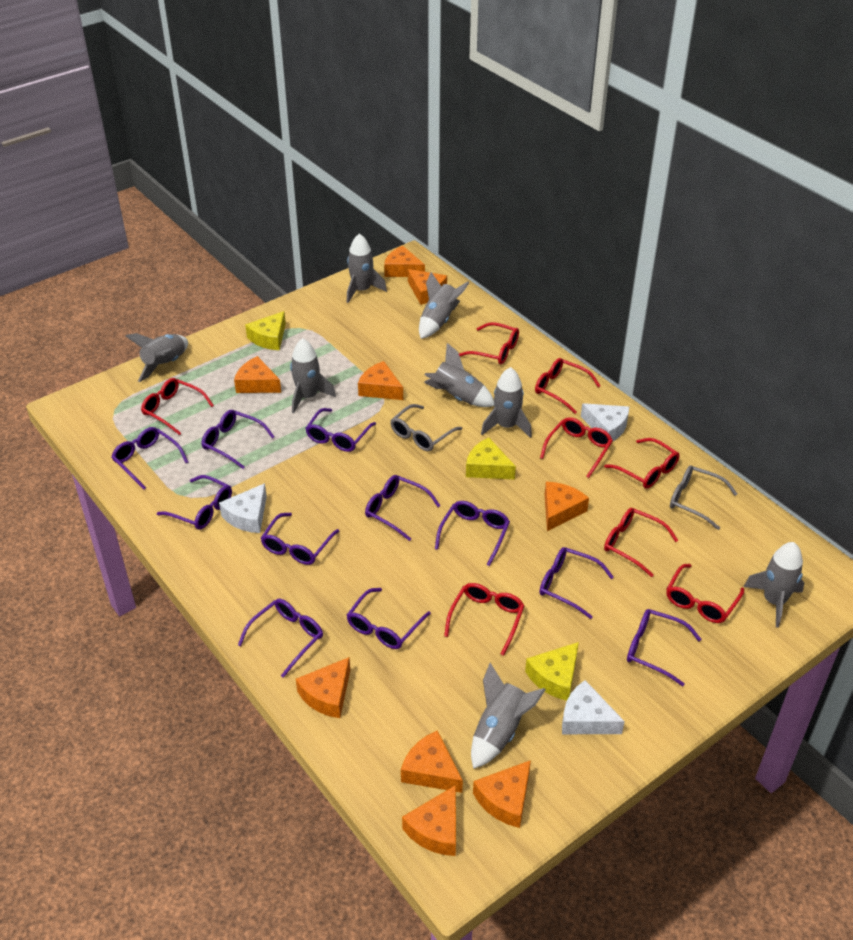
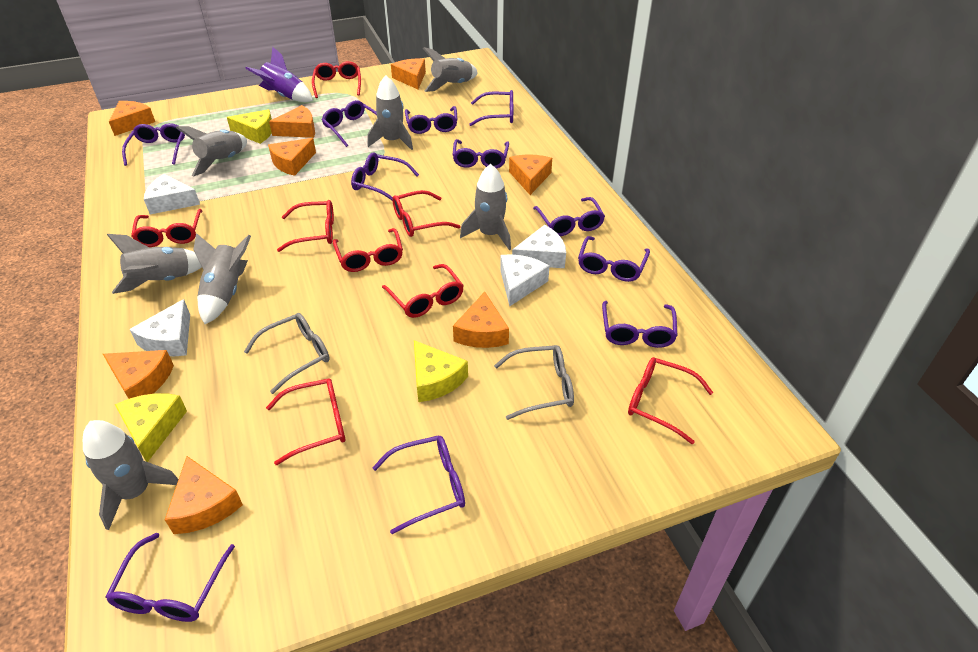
grey rocket: [126,333,188,382] [290,338,336,413] [347,234,387,303] [419,272,470,339] [424,343,494,407] [471,663,546,769] [481,367,532,438] [744,542,805,628] = 8 -> [83,420,179,530] [107,234,202,294] [176,126,247,177] [194,233,251,324] [367,75,413,150] [423,47,478,92] [460,164,511,250] = 7
orange cheese: [234,356,281,393] [296,657,350,718] [358,361,403,400] [384,246,425,277] [401,730,463,793] [402,785,456,856] [408,269,447,305] [473,760,531,828] [545,482,589,531] = 9 -> [103,350,174,399] [109,101,155,136] [165,456,243,534] [268,138,316,176] [269,105,315,138] [391,58,426,89] [453,292,509,348] [509,154,552,195] = 8
purple rocket: none = 0 -> [245,47,313,102] = 1
white cheese: [219,483,267,533] [562,680,625,734] [581,403,629,442] = 3 -> [129,299,190,356] [144,174,200,214] [500,254,549,306] [512,225,566,268] = 4

